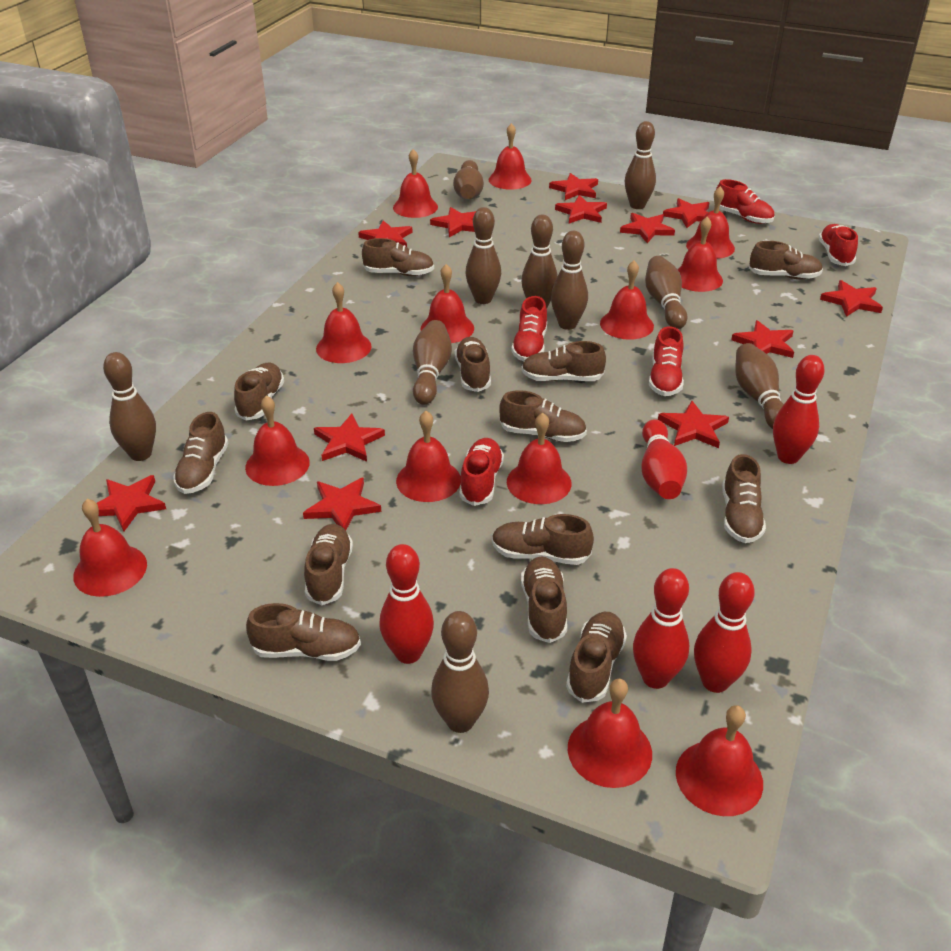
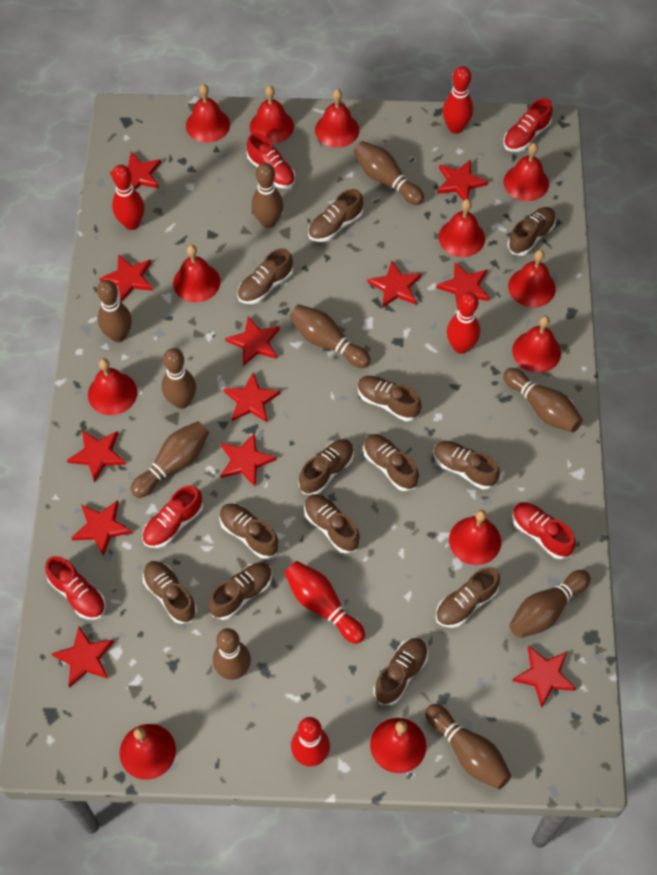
red bell: [73,499,147,597] [245,395,310,486] [316,282,372,363] [393,149,438,218] [396,411,461,502] [420,264,474,343] [489,123,532,190] [507,413,572,504] [568,679,652,788] [600,261,654,340] [676,705,763,816] [677,217,723,292] [686,186,735,259] = 13 -> [88,358,137,415] [120,724,176,780] [173,245,220,303] [186,84,230,143] [250,85,294,144] [315,89,359,148] [370,718,426,773] [439,199,485,257] [449,510,501,565] [504,143,549,201] [508,250,556,307] [512,316,561,373] = 12

